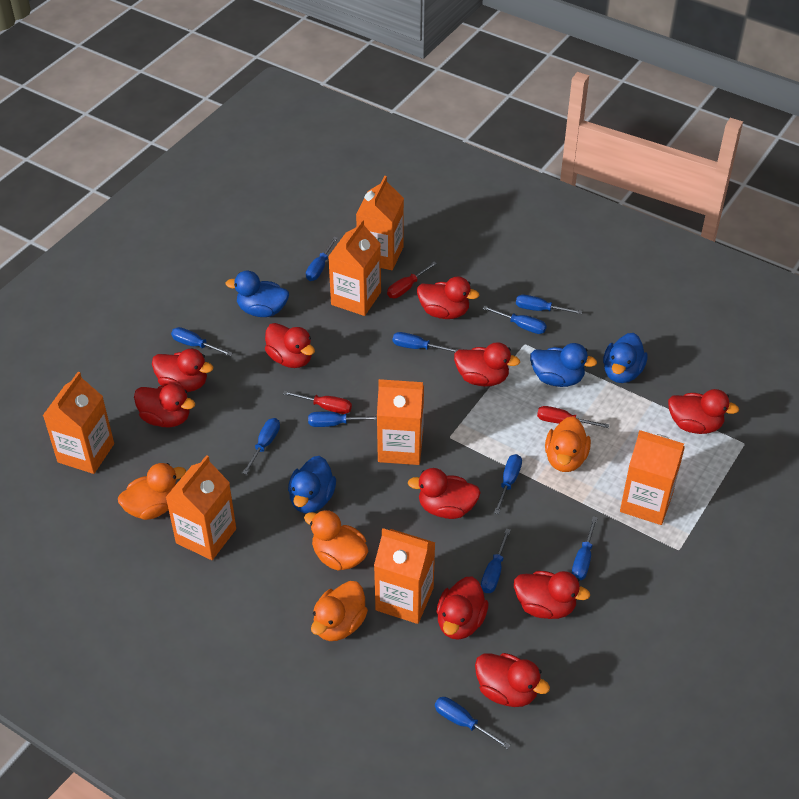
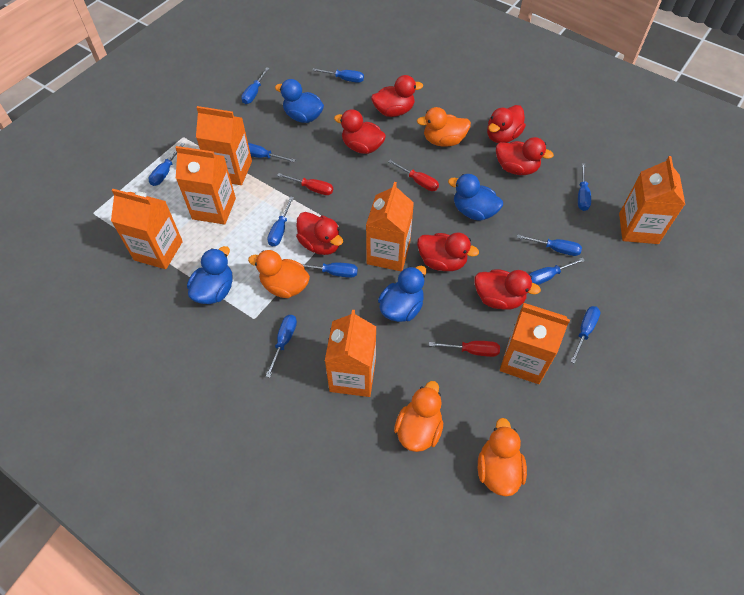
red duck: [134,383,195,427] [152,349,213,392] [265,323,315,368] [408,468,481,519] [417,276,479,319] [436,577,488,640] [454,342,520,387] [475,653,550,707] [514,571,590,619] [668,389,739,434] = 10 -> [296,212,343,255] [334,109,386,154] [371,75,423,117] [417,232,479,271] [474,269,541,310] [487,105,526,143] [496,137,554,175] = 7

